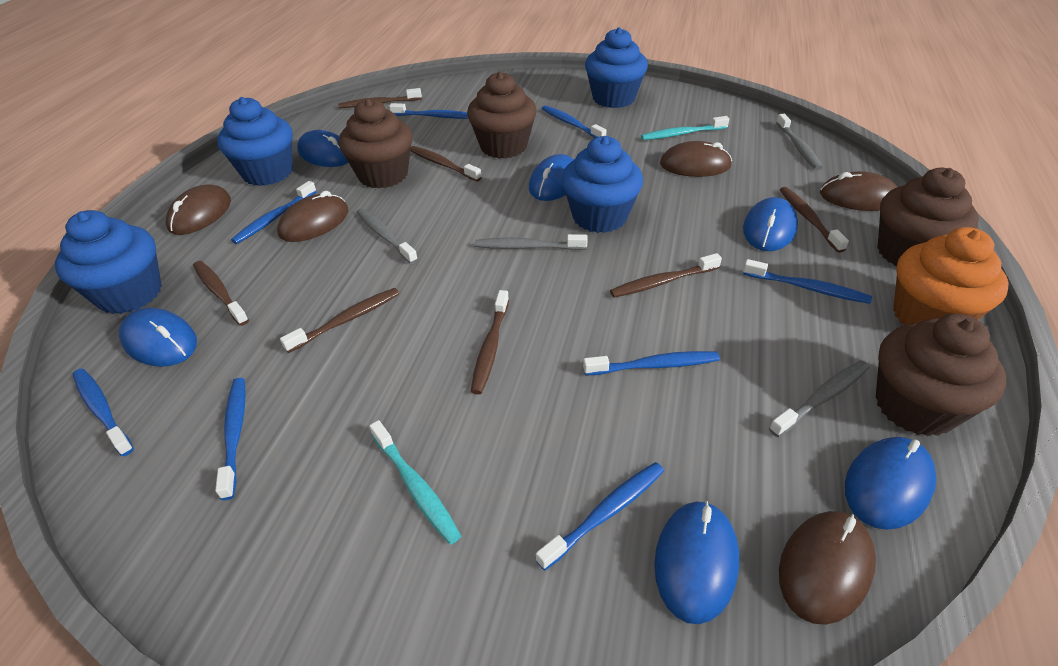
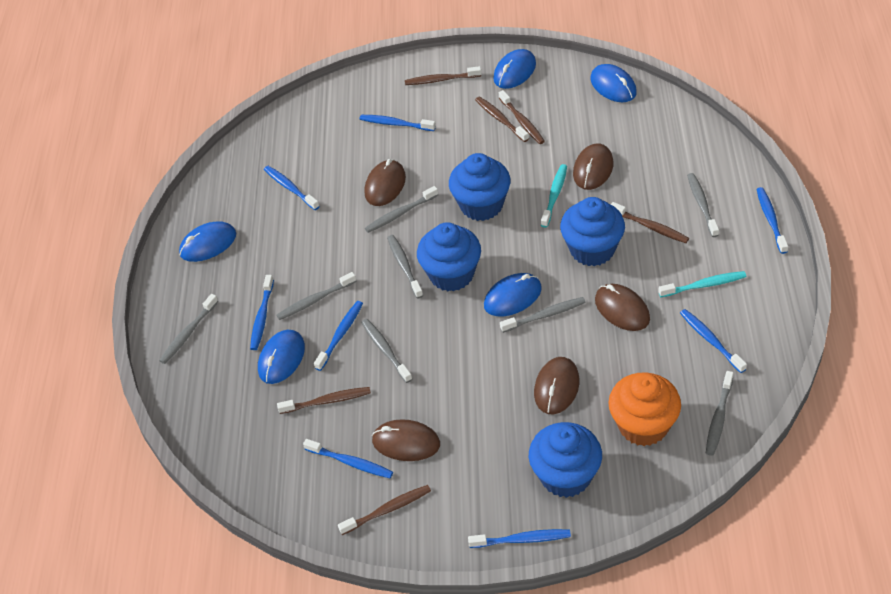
blue mouse: [119,308,197,367] [297,130,349,167] [529,154,574,201] [654,501,739,624] [743,197,798,251] [845,437,937,530] = 6 -> [179,221,236,262] [258,330,305,384] [484,273,542,317] [493,49,536,89] [591,64,637,102] = 5
brown cupcake: [339,98,412,189] [467,72,537,159] [876,314,1006,436] [877,168,979,266] = 4 -> none = 0
brown toothbrush: [193,261,249,326] [280,288,399,353] [338,88,422,108] [410,146,482,182] [471,290,509,395] [610,253,722,297] [780,187,849,253] = 7 -> [277,387,371,414] [338,485,431,535] [405,66,481,85] [475,97,529,142] [499,90,545,144] [611,202,689,243] = 6
grey toothbrush: [356,208,418,264] [475,234,588,250] [769,360,870,437] [776,114,823,170] = 4 -> [159,294,218,364] [277,272,356,320] [361,319,412,383] [365,186,438,233] [387,235,423,299] [500,297,586,333] [687,173,719,237] [706,371,734,456] = 8

